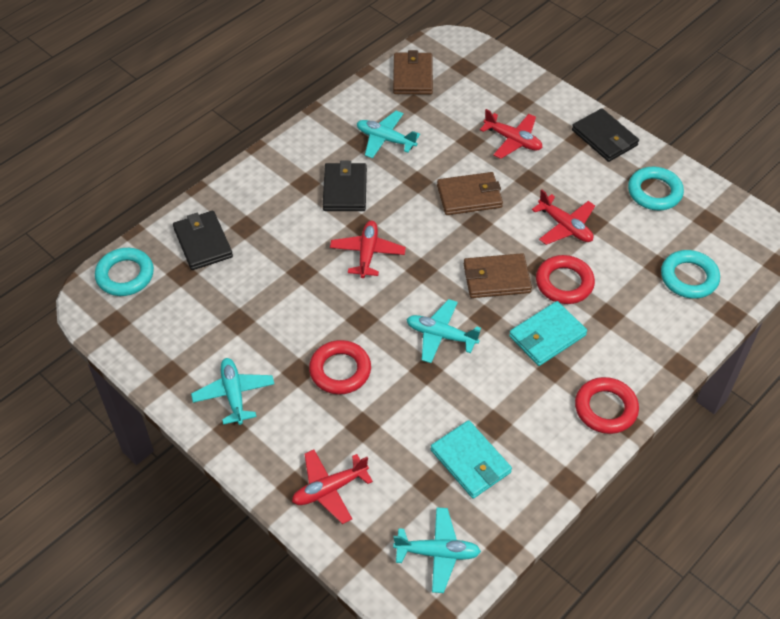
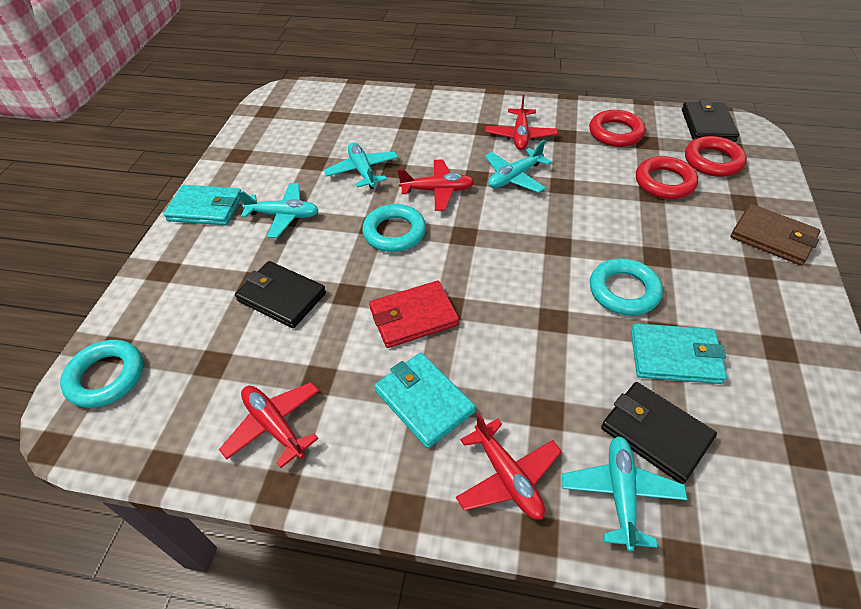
brown wallet: [393,50,433,95] [437,172,503,215] [464,253,532,298] = 3 -> [730,204,820,266] = 1
red wallet: none = 0 -> [369,281,459,348] = 1
turquoise wallet: [431,420,512,499] [509,301,587,366] = 2 -> [164,185,241,225] [374,353,475,448] [631,323,727,384] = 3

